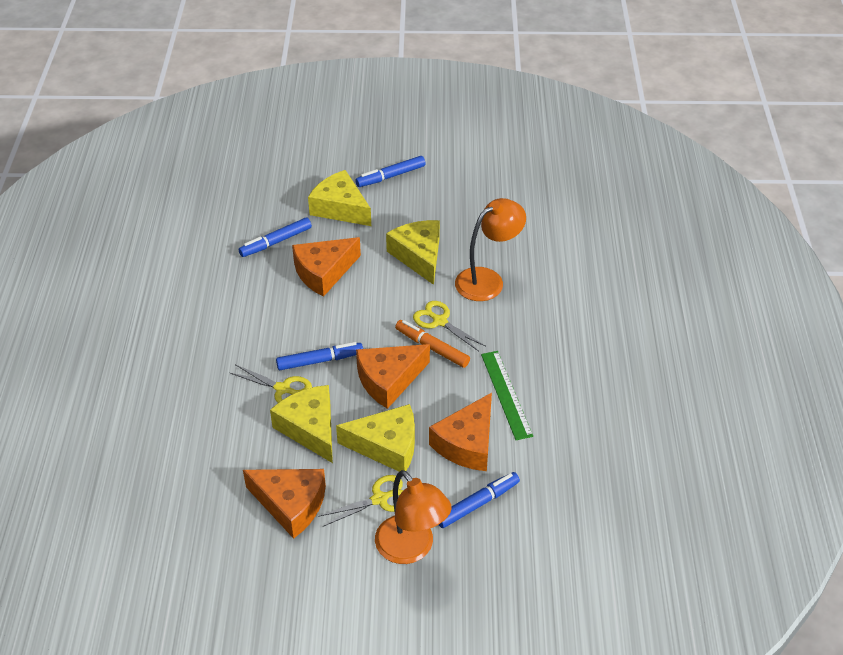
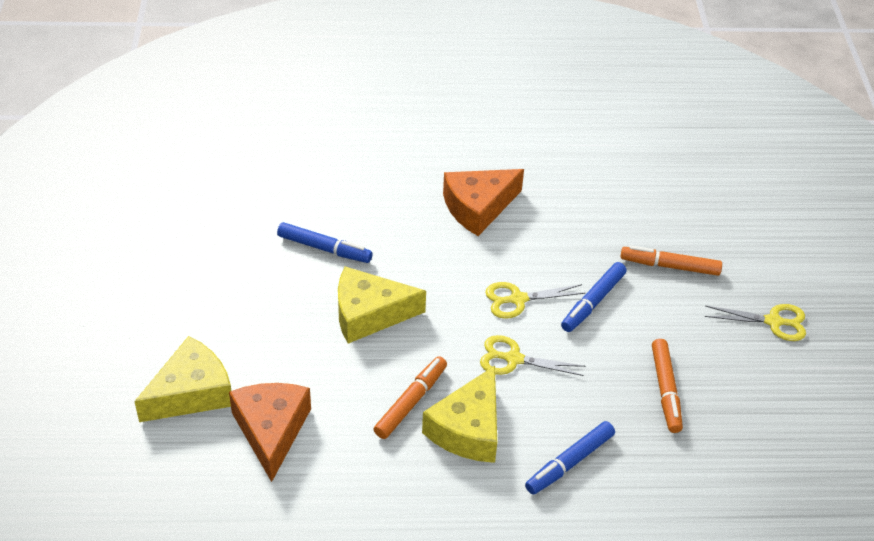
blue marker: [238,218,312,257] [276,342,363,370] [355,156,426,187] [439,472,520,528] = 4 -> [277,222,373,263] [525,421,615,495] [561,262,627,332] = 3
green ruler: [481,351,533,440] = 1 -> none = 0
orange cheese: [243,469,326,539] [292,237,361,297] [356,344,430,409] [429,393,492,471] = 4 -> [229,383,311,482] [443,169,524,236] = 2
orange lamp: [375,470,452,564] [455,198,526,301] = 2 -> none = 0
orange marker: [395,320,470,368] = 1 -> [373,356,447,439] [621,245,722,276] [652,339,683,433] = 3
yellow cheese: [270,385,333,463] [308,170,371,226] [336,404,415,472] [386,220,440,285] = 4 -> [134,336,231,422] [338,267,426,343] [422,366,497,463] = 3

